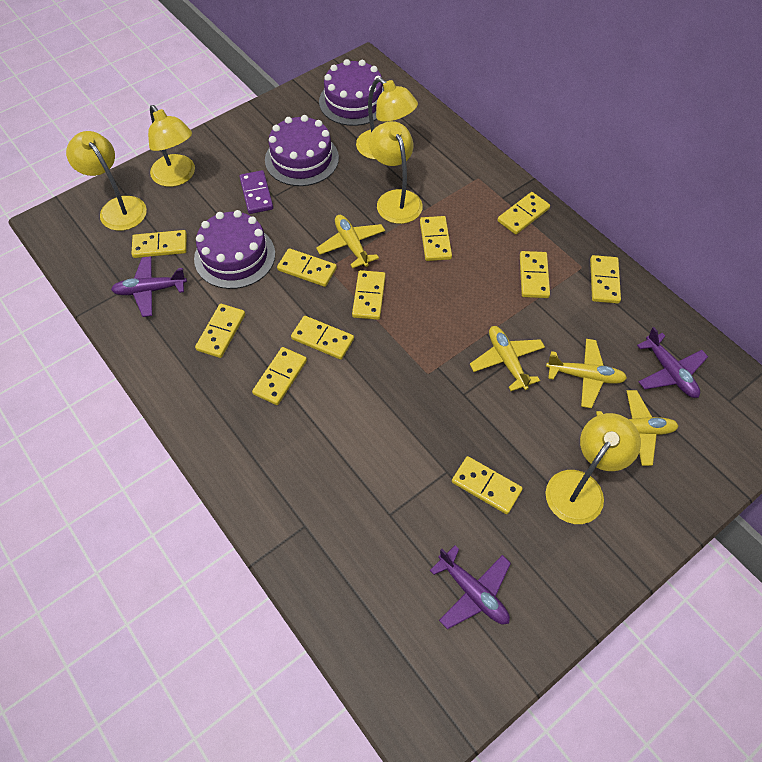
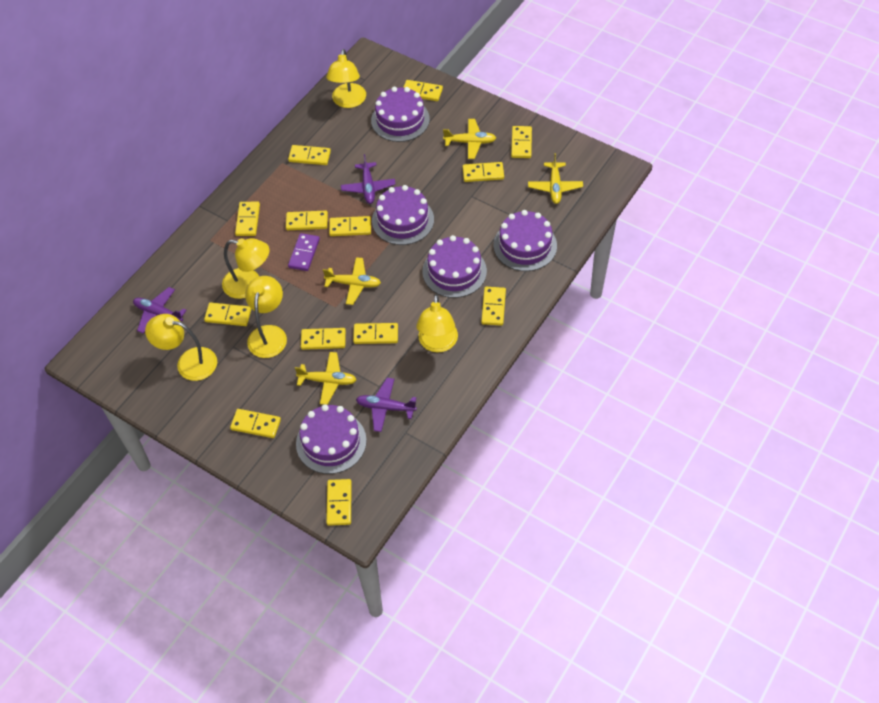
purple cake: [194,210,275,289] [265,115,339,186] [319,59,384,126] = 3 -> [296,404,367,474] [371,87,430,142] [372,185,434,245] [422,235,487,298] [494,210,557,271] = 5
yellow domino: [131,230,187,258] [195,304,245,358] [252,347,307,405] [277,248,337,287] [291,316,354,360] [352,270,386,320] [420,216,452,261] [452,456,523,514] [498,192,550,235] [520,251,550,298] [590,255,621,304] = 11 -> [204,302,251,326] [230,409,281,438] [235,202,260,236] [286,211,328,230] [288,145,331,165] [301,328,346,350] [326,479,352,526] [329,216,371,236] [353,323,398,344] [403,80,443,101] [463,162,504,182] [481,287,506,326] [511,126,532,158] = 13

